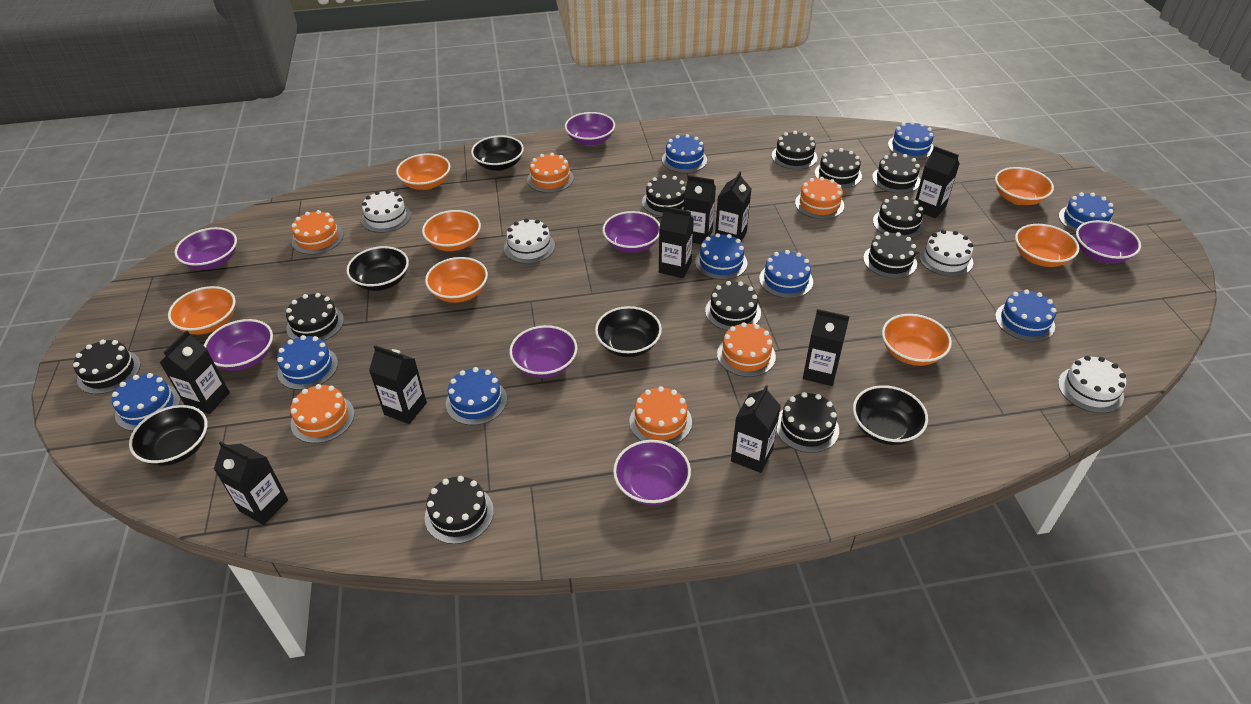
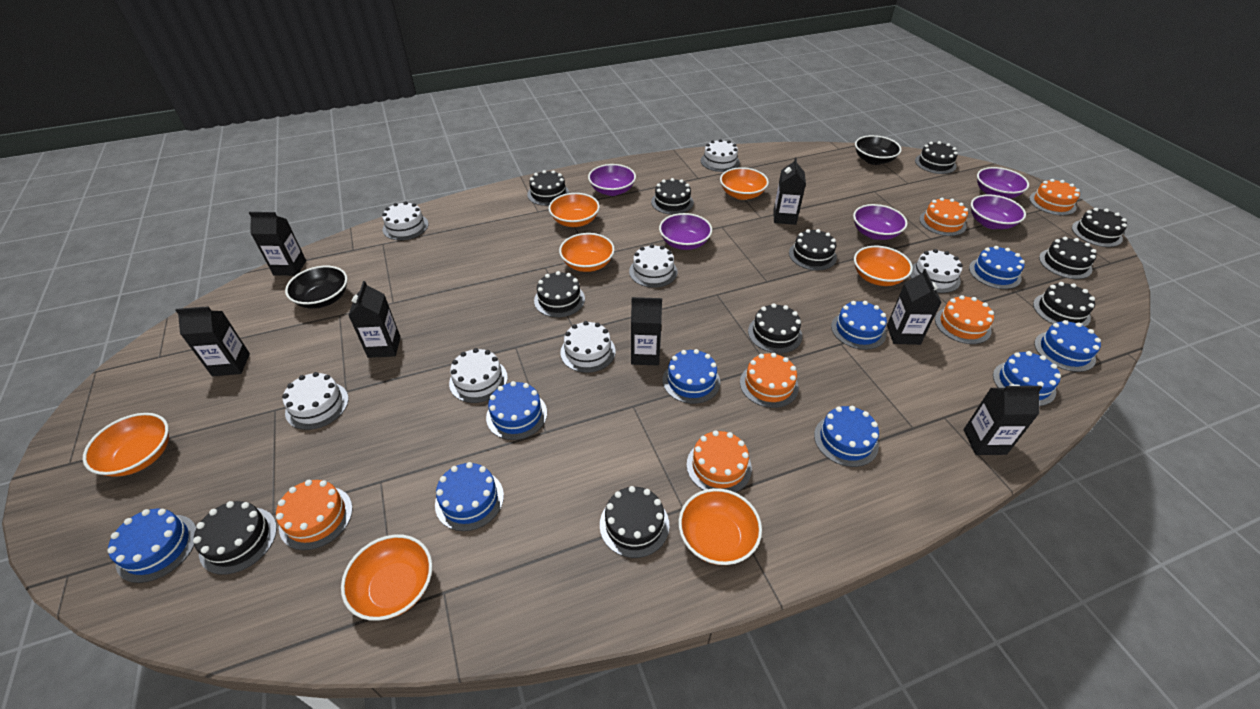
black bowl: [129,405,207,466] [346,246,409,291] [471,135,524,171] [595,306,662,357] [853,385,928,445] = 5 -> [285,266,348,309] [855,135,901,165] = 2
black carton: [160,331,230,414] [214,441,288,525] [369,345,427,424] [659,206,694,278] [683,175,716,244] [715,172,751,242] [731,385,781,473] [803,309,849,386] [915,146,960,218] = 9 -> [176,306,250,376] [249,212,306,276] [348,281,401,358] [631,297,662,366] [773,158,806,225] [887,269,942,345] [964,384,1042,455] = 7
purple bowl: [174,227,237,270] [204,319,273,371] [509,325,577,378] [565,112,615,146] [603,211,660,253] [613,440,691,505] [1076,220,1141,263] = 7 -> [588,164,636,196] [659,213,712,250] [853,204,908,240] [971,194,1026,229] [977,167,1029,199] = 5
white cake: [361,190,411,233] [504,218,555,264] [919,230,973,277] [1058,356,1126,413] = 4 -> [282,372,349,430] [382,201,429,240] [449,348,508,403] [560,321,616,373] [629,244,677,288] [701,139,740,172] [910,249,963,293] = 7

